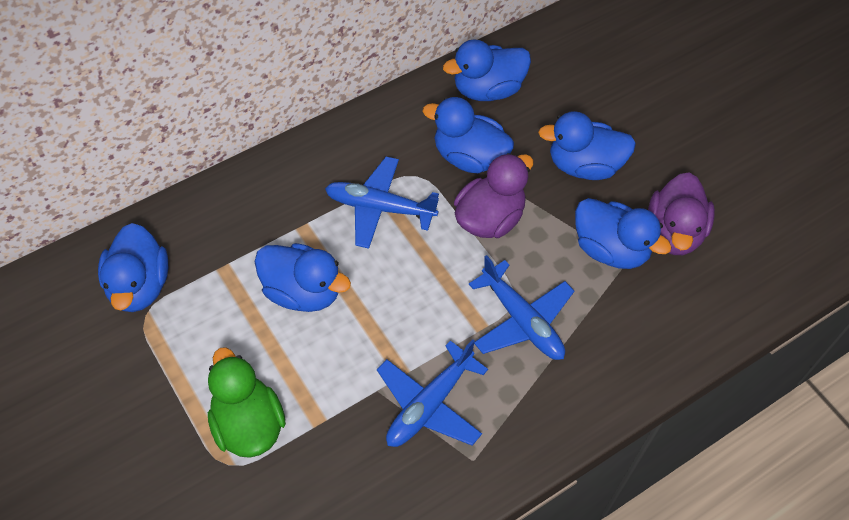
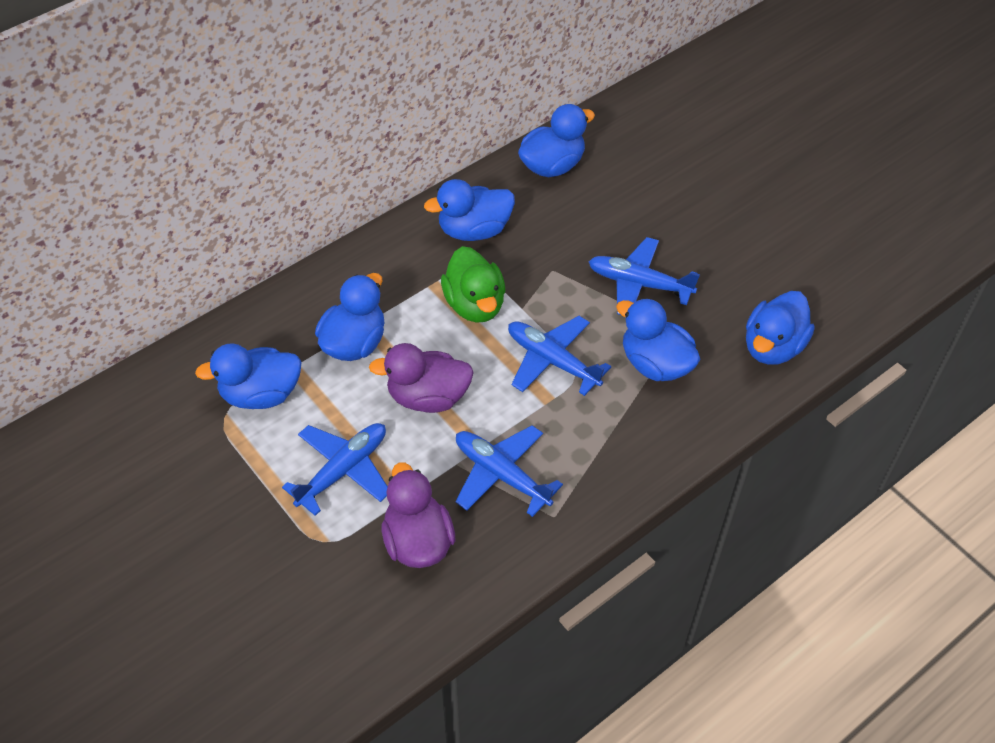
blue plane: [325,157,439,249] [377,339,488,447] [469,255,574,360] = 3 -> [282,423,388,516] [456,425,563,517] [508,316,611,396] [588,237,700,315] = 4

